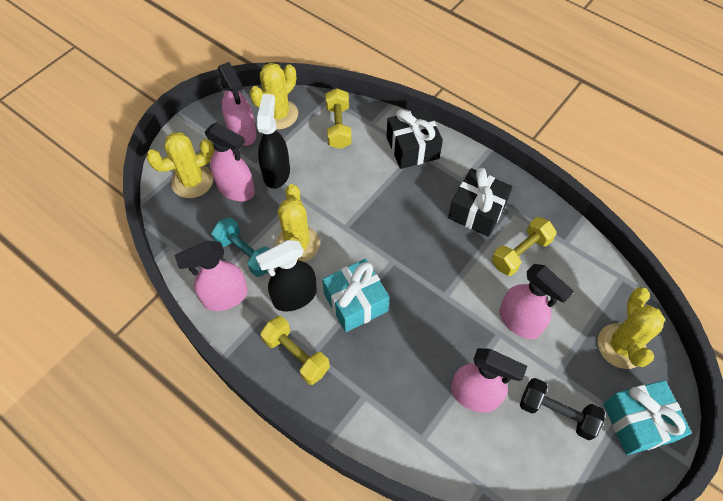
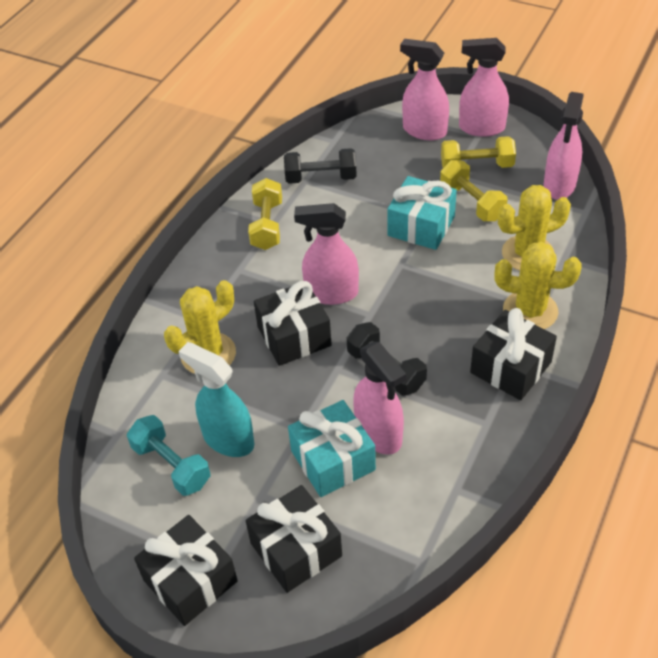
black dumbbell: [520,378,605,440] = 1 -> [284,148,357,184] [347,322,427,396] = 2
black gift: [387,108,443,169] [448,168,512,237] = 2 -> [134,515,238,626] [246,485,342,593] [254,281,332,366] [470,308,557,400] = 4
black spray bottle: [256,240,317,312] [257,94,290,189] = 2 -> none = 0
turquoise spray bottle: none = 0 -> [178,342,254,457] = 1
yellow cactus: [146,132,215,198] [250,63,298,129] [275,184,320,262] [598,287,665,369] = 4 -> [164,280,236,374] [494,242,582,329] [498,185,571,271] = 3

